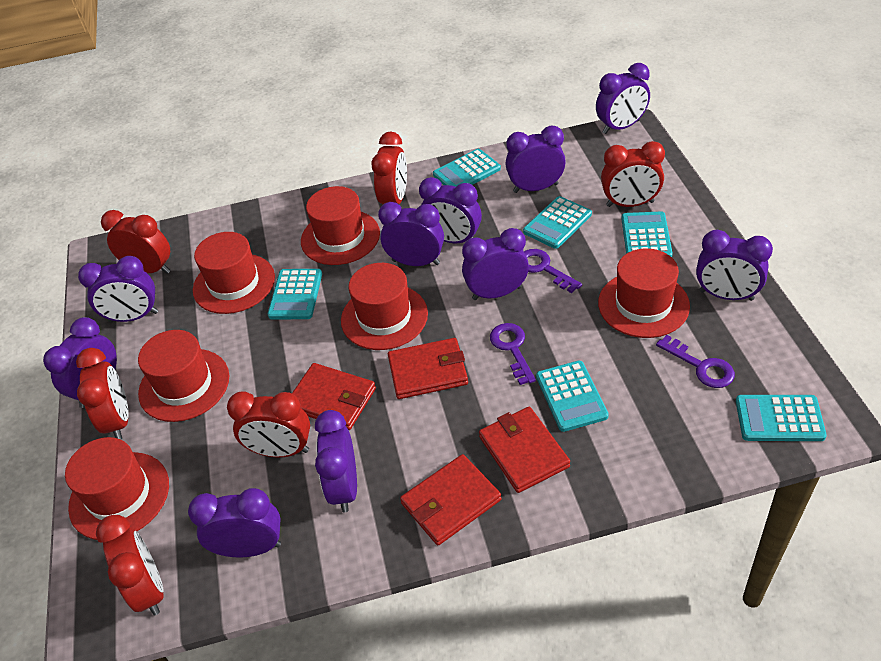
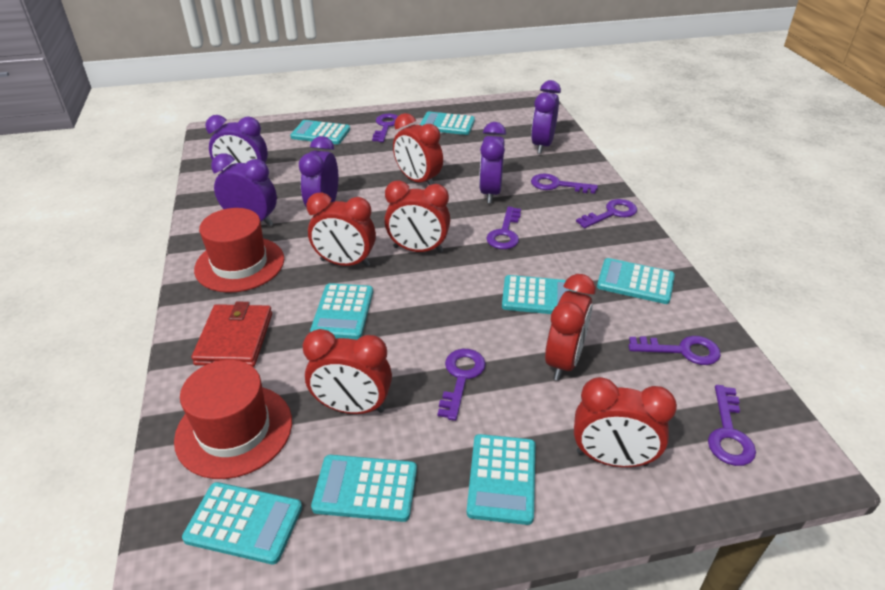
purple clock: [43,317,117,408] [78,256,158,322] [188,488,281,558] [315,410,357,512] [378,202,444,266] [419,177,482,243] [462,228,529,300] [505,125,566,193] [596,63,650,134] [696,230,773,301] = 10 -> [205,115,268,171] [211,153,277,226] [299,136,338,206] [479,122,506,203] [531,80,561,154] = 5
purple key: [490,323,536,385] [524,249,582,293] [656,335,735,388] = 3 -> [372,114,398,142] [438,349,486,421] [486,206,521,249] [531,174,598,194] [576,199,637,228] [629,336,721,365] [708,385,756,466] = 7
red hat: [65,437,169,540] [138,330,229,422] [193,232,275,314] [301,186,380,265] [341,263,428,350] [598,248,690,338] = 6 -> [174,360,292,479] [194,208,284,293] = 2
red wallet: [292,363,376,430] [388,338,468,399] [400,454,501,545] [479,407,570,493] = 4 -> [191,302,272,367] = 1
turquoise calculator: [268,269,322,319] [433,149,501,187] [523,196,592,249] [536,361,609,432] [621,212,672,257] [736,395,827,441] = 6 -> [182,482,302,564] [290,120,350,144] [310,283,373,339] [311,455,417,522] [420,112,475,135] [467,434,536,525] [502,275,576,314] [597,258,675,304] = 8

